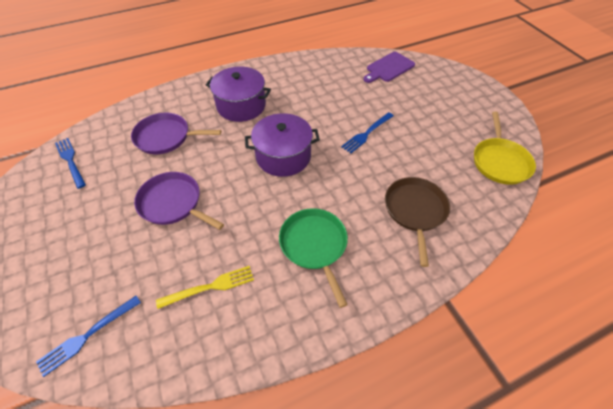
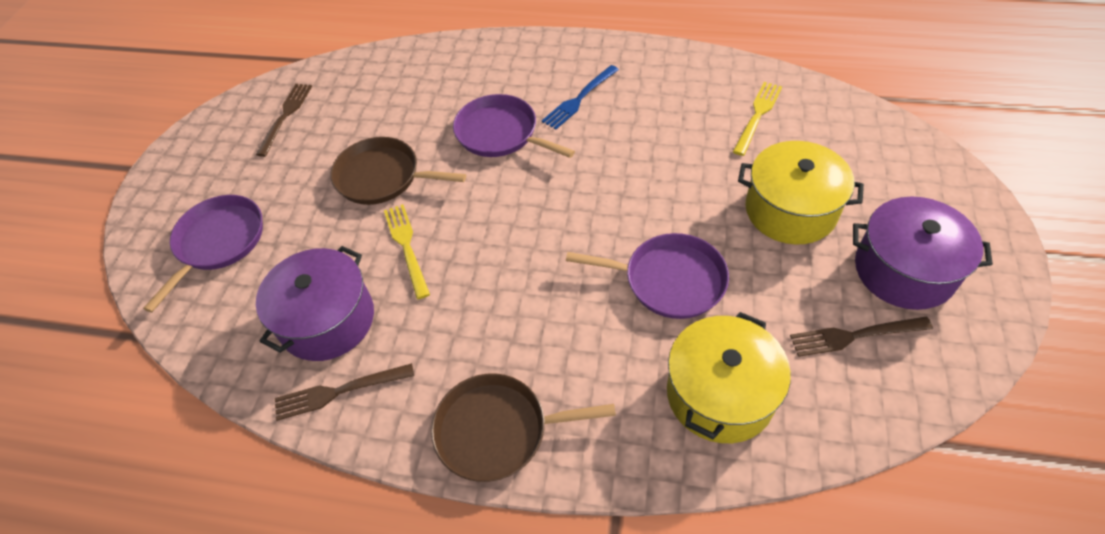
blue fork: [36,296,141,377] [55,138,86,189] [341,112,394,153] = 3 -> [542,65,619,130] = 1
brown fork: none = 0 -> [256,84,312,157] [275,363,414,421] [790,317,933,357] = 3
brown pan: [385,177,450,267] = 1 -> [330,137,466,205] [431,373,616,482] = 2
green pan: [279,208,348,308] = 1 -> none = 0
purple cutting board: [363,52,415,83] = 1 -> none = 0
purple pan: [131,113,221,154] [134,172,224,230] = 2 -> [143,195,263,312] [453,94,575,158] [566,233,729,319] = 3
yellow fork: [156,266,254,309] = 1 -> [384,204,430,299] [733,82,782,156] = 2
yellow pan: [474,111,536,185] = 1 -> none = 0
yellow pot: none = 0 -> [667,312,791,443] [738,141,864,245] = 2

